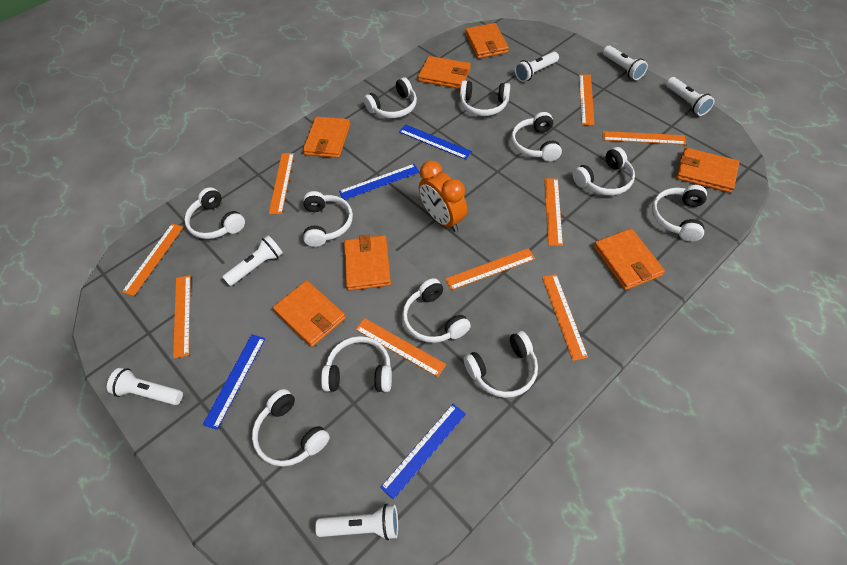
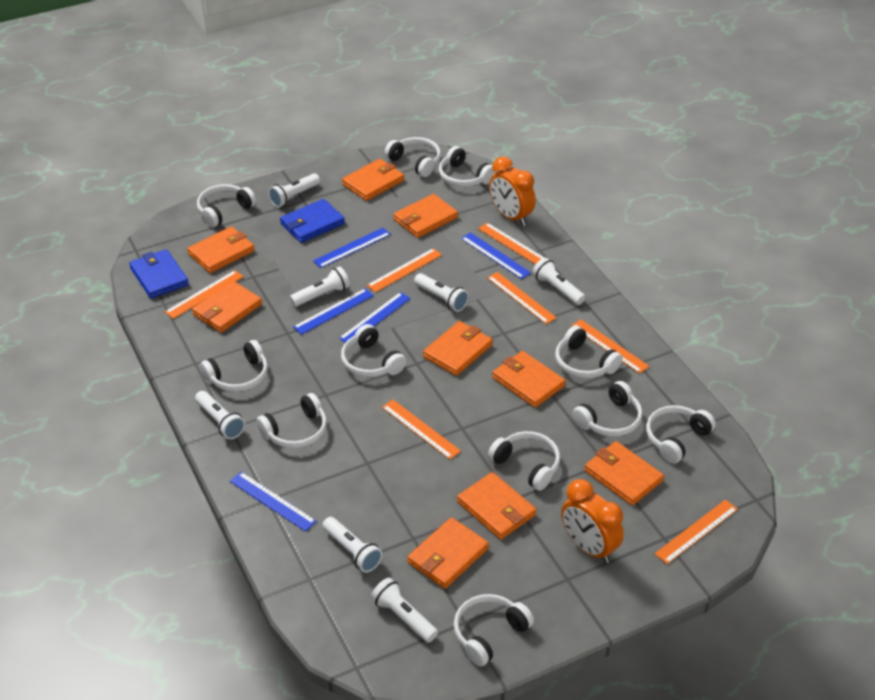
blue ruler: [203,334,265,430] [339,164,419,200] [380,404,466,500] [399,124,472,160] = 4 -> [230,472,317,532] [293,288,374,335] [313,228,391,268] [339,292,411,343] [461,232,531,279] = 5
blue wallet: none = 0 -> [129,249,189,298] [280,199,345,243] = 2
orange clock: [419,161,467,232] = 1 -> [489,156,536,226] [561,479,624,563] = 2
orange ruler: [122,224,183,296] [173,275,191,359] [269,153,294,214] [355,318,446,377] [445,248,535,290] [542,274,588,361] [544,178,563,246] [579,74,595,125] [603,131,686,145] = 9 -> [165,270,244,319] [367,248,442,293] [382,400,461,459] [478,223,545,264] [487,272,557,324] [571,319,650,374] [655,499,738,564] = 7
orange wallet: [273,280,346,347] [303,117,350,158] [344,235,391,291] [418,56,471,89] [465,23,509,59] [594,229,665,290] [676,148,739,193] = 7 -> [187,226,255,273] [192,281,262,333] [342,159,404,201] [393,194,458,238] [407,517,489,589] [423,321,493,376] [457,472,537,540] [492,351,566,408] [584,441,664,506] = 9
white flashlight: [107,368,183,405] [222,235,283,286] [315,504,398,540] [515,52,559,82] [603,46,648,80] [666,77,715,116] = 6 -> [195,391,245,439] [268,174,320,207] [290,266,350,307] [322,517,383,573] [371,578,438,643] [414,273,469,312] [532,258,585,305] = 7

